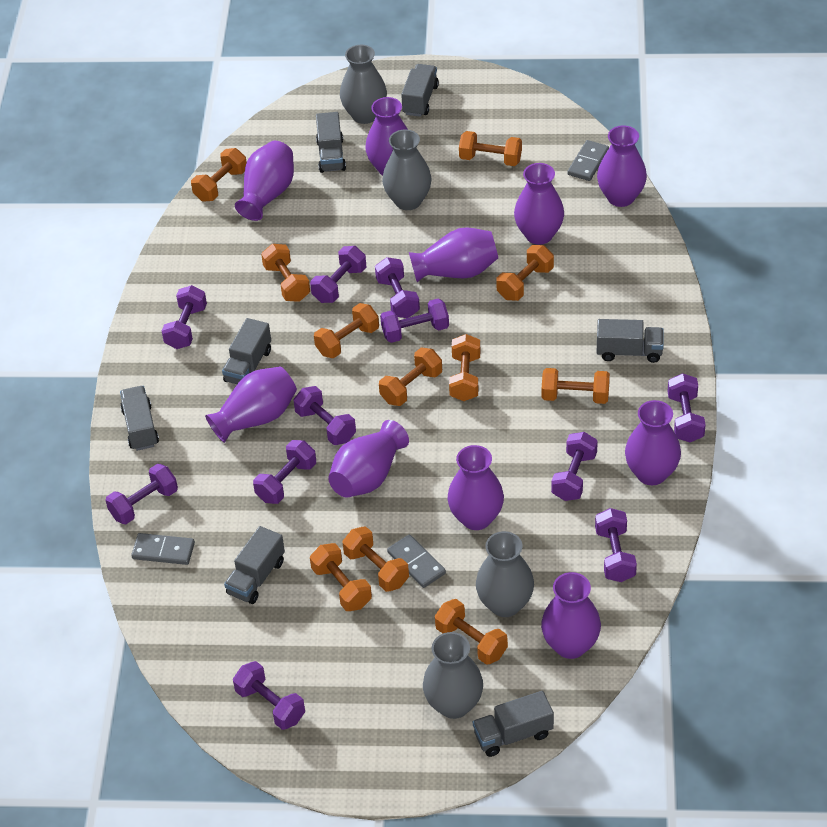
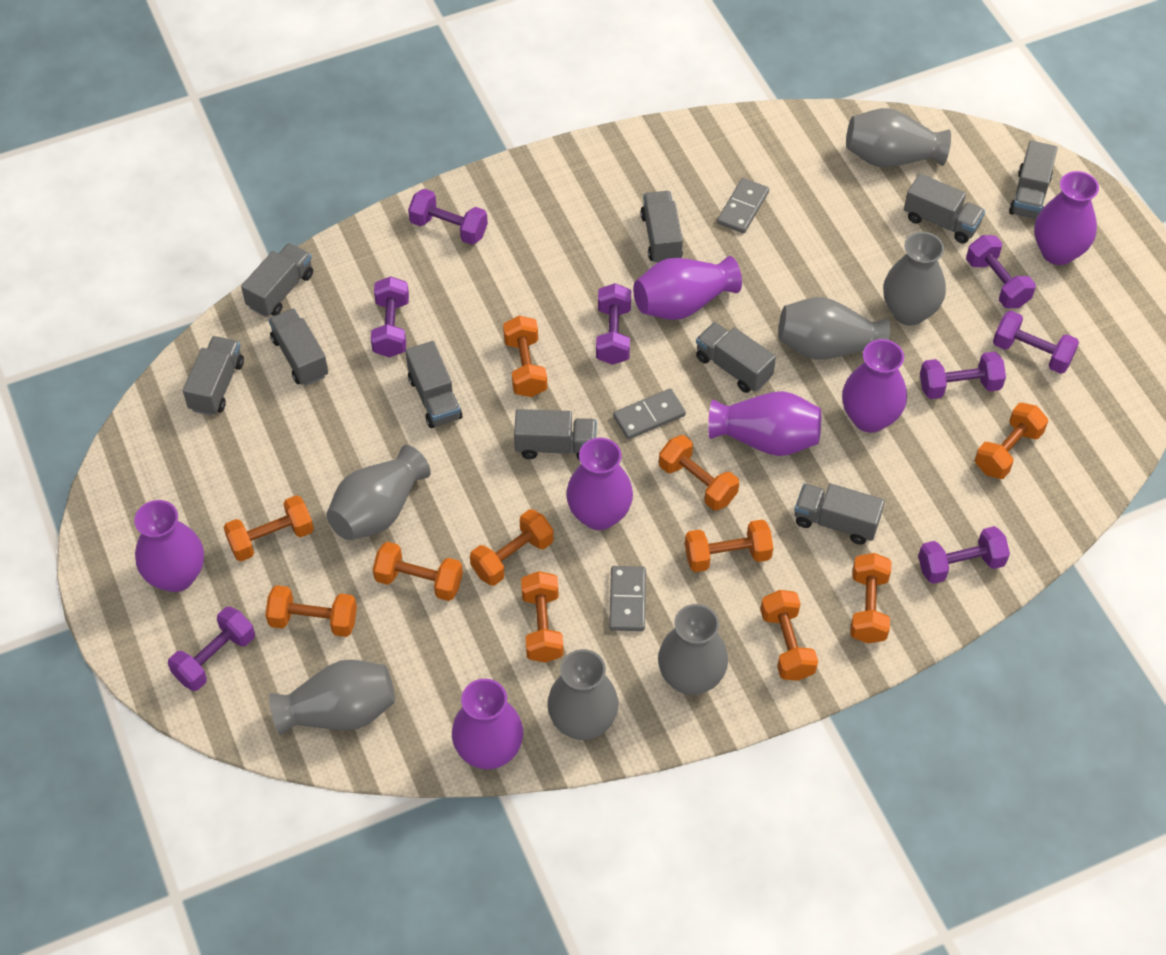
grey truck: [120,386,159,451] [222,318,271,384] [224,526,285,604] [316,112,346,173] [401,64,439,117] [473,691,554,757] [597,319,664,363] = 7 -> [183,336,244,416] [241,243,313,317] [268,308,328,386] [405,341,462,428] [514,409,597,459] [640,191,683,263] [696,322,776,393] [795,484,885,544] [904,173,985,244] [1009,140,1058,219] = 10
grey vase: [340,45,387,124] [382,129,432,210] [423,632,483,719] [476,531,534,617] = 4 -> [269,659,395,735] [326,445,431,540] [547,649,618,740] [658,604,728,695] [778,297,890,359] [846,108,951,167] [883,232,946,326] = 7
purple dumbbell: [106,464,178,524] [162,285,207,349] [233,661,305,730] [253,440,316,504] [294,386,356,445] [310,246,366,303] [375,257,420,318] [380,298,449,343] [551,432,598,501] [595,508,637,582] [668,373,706,442] = 11 -> [168,607,255,691] [371,276,409,358] [408,189,488,245] [596,283,631,365] [918,526,1010,584] [920,352,1006,399] [966,235,1036,308] [993,311,1079,374] = 8
purple vase: [205,366,297,443] [235,141,294,221] [328,420,409,498] [365,97,408,176] [409,227,498,282] [447,445,504,530] [514,163,564,245] [541,572,601,659] [597,125,647,207] [625,400,681,485] = 10 -> [134,500,204,592] [452,679,523,769] [566,438,633,530] [633,256,742,320] [708,391,821,456] [842,339,907,433] [1035,171,1099,265] = 7

